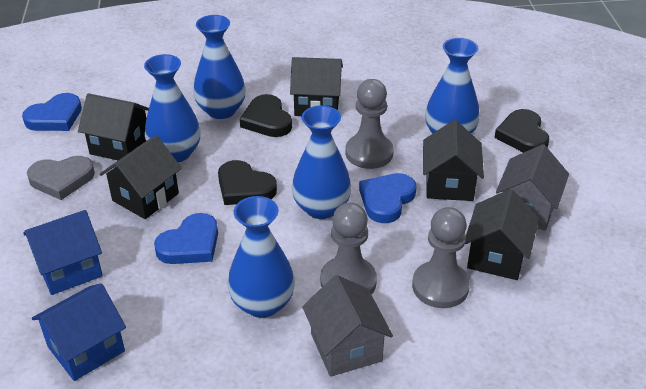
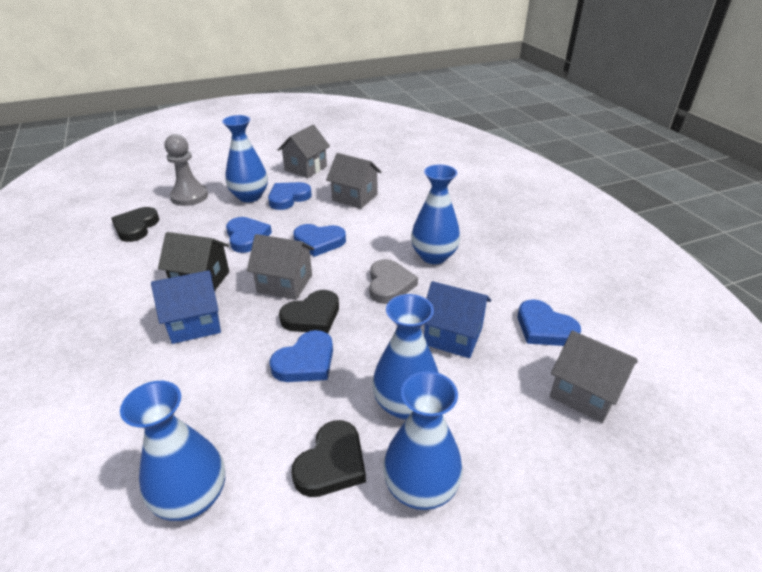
black house: [78,93,149,160] [100,135,182,219] [290,57,343,116] [423,120,484,201] [465,189,539,280] = 5 -> [158,232,229,291] = 1
blue heart: [22,93,82,131] [154,213,218,264] [359,173,416,223] = 3 -> [226,217,272,253] [268,182,312,210] [270,330,333,382] [293,224,346,257] [518,299,581,346] = 5
grey house: [302,275,393,377] [496,144,569,231] = 2 -> [247,234,314,300] [278,125,330,178] [326,153,381,209] [550,330,637,423] = 4
grey pawn: [320,202,377,294] [345,79,394,169] [412,207,470,308] = 3 -> [165,134,208,206] = 1

